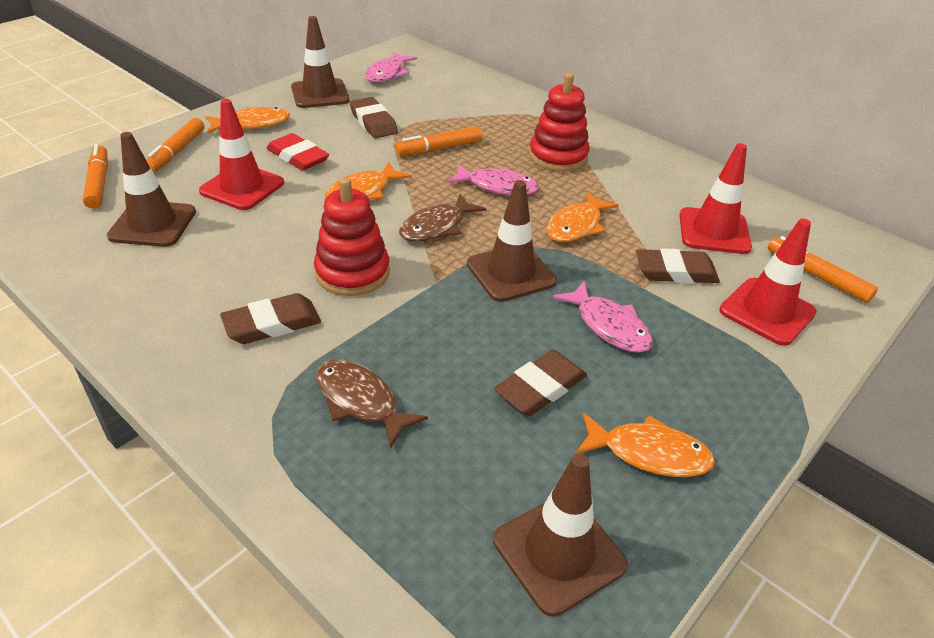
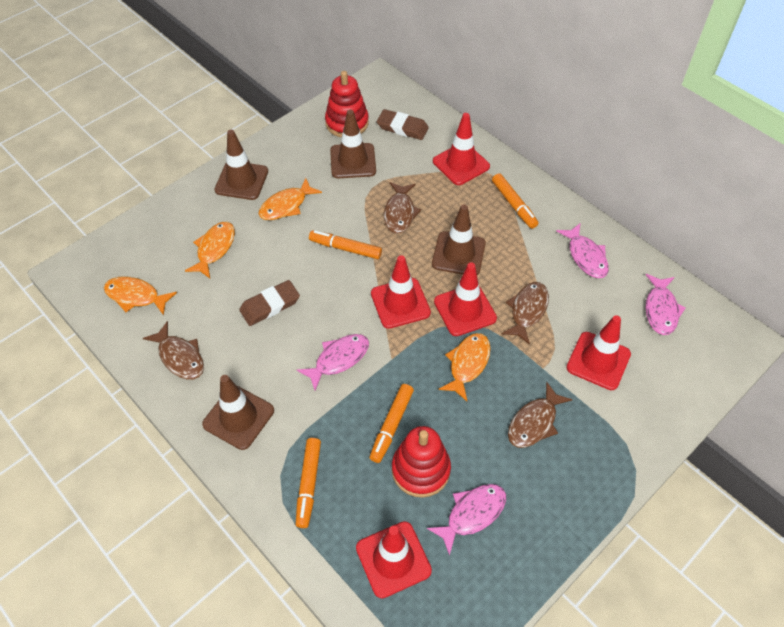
brown eraser: [220,293,321,344] [350,97,398,138] [494,349,587,416] [636,248,720,284] = 4 -> [239,280,300,326] [377,109,429,140] = 2
brown fish: [316,359,428,449] [399,194,486,242] = 2 -> [143,321,204,380] [384,182,421,234] [502,282,549,345] [508,382,573,448] = 4
pink fish: [365,52,417,83] [447,164,539,195] [553,281,653,353] = 3 -> [297,334,369,390] [427,484,506,556] [556,224,609,278] [645,274,686,335] = 4
red eraser: [266,133,329,171] = 1 -> none = 0
red traffic cone: [199,99,284,210] [679,143,752,254] [719,219,817,346] = 3 -> [356,521,432,599] [371,255,431,329] [433,113,490,185] [434,263,497,336] [566,315,631,390] = 5

